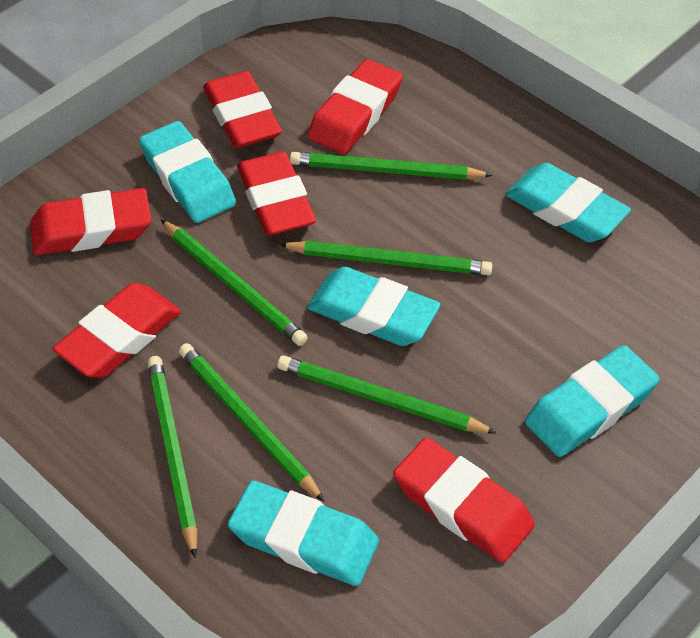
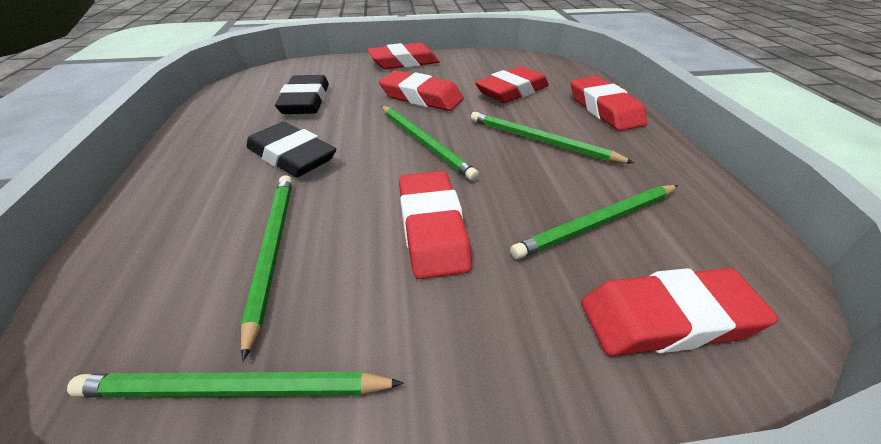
black eraser: none = 0 -> [246,122,336,177] [275,75,329,114] = 2
green pencil: [147,356,197,558] [161,220,308,346] [179,343,325,502] [277,356,497,434] [279,241,493,275] [290,152,493,180] = 6 -> [67,372,404,397] [241,175,292,361] [381,106,479,181] [471,112,634,163] [510,185,678,259] = 5
turquoise eraser: [139,121,236,223] [228,480,379,586] [307,267,441,346] [506,163,631,242] [525,345,660,457] = 5 -> none = 0

